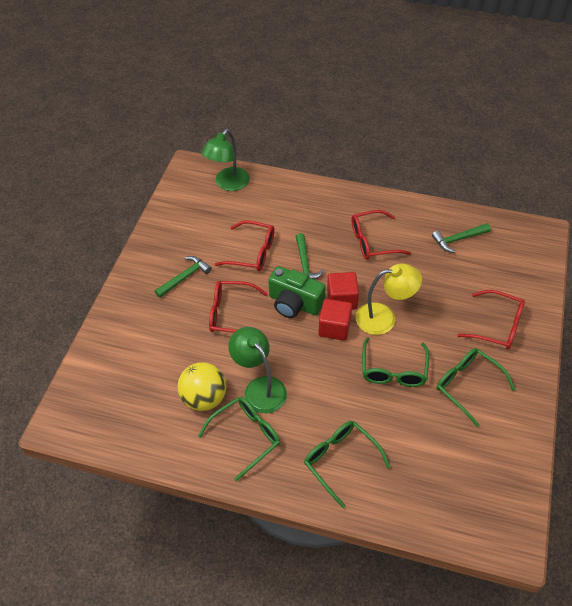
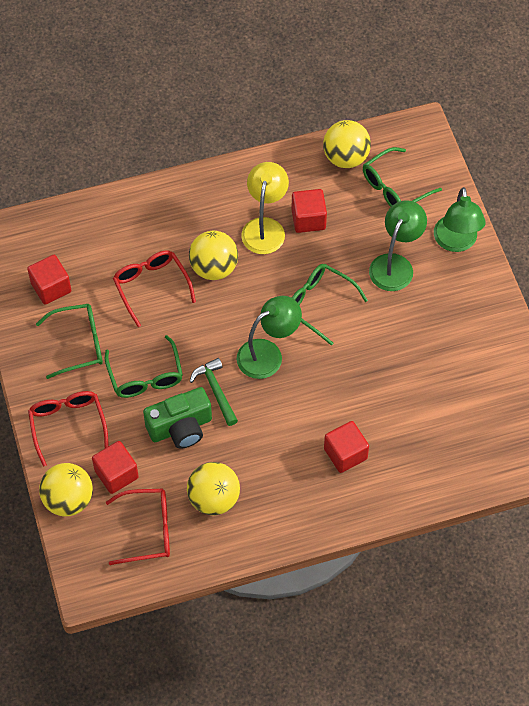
green hammer: [155,256,212,298] [296,233,324,280] [432,223,491,253] = 3 -> [190,358,238,426] = 1
green lamp: [201,129,250,191] [228,327,287,413] = 2 -> [237,296,302,379] [369,200,427,291] [434,187,486,252] = 3
red cube: [318,299,352,341] [327,272,359,310] = 2 -> [27,255,71,305] [92,441,139,494] [291,189,327,233] [324,421,369,473] = 4
red glasses: [209,281,267,333] [215,220,274,271] [352,210,411,260] [457,290,525,349] = 4 -> [28,391,109,466] [106,489,170,565] [113,250,196,327] = 3
yellow ball: [177,362,226,411] = 1 -> [39,463,93,516] [187,462,240,515] [189,231,238,280] [323,120,371,168] = 4

